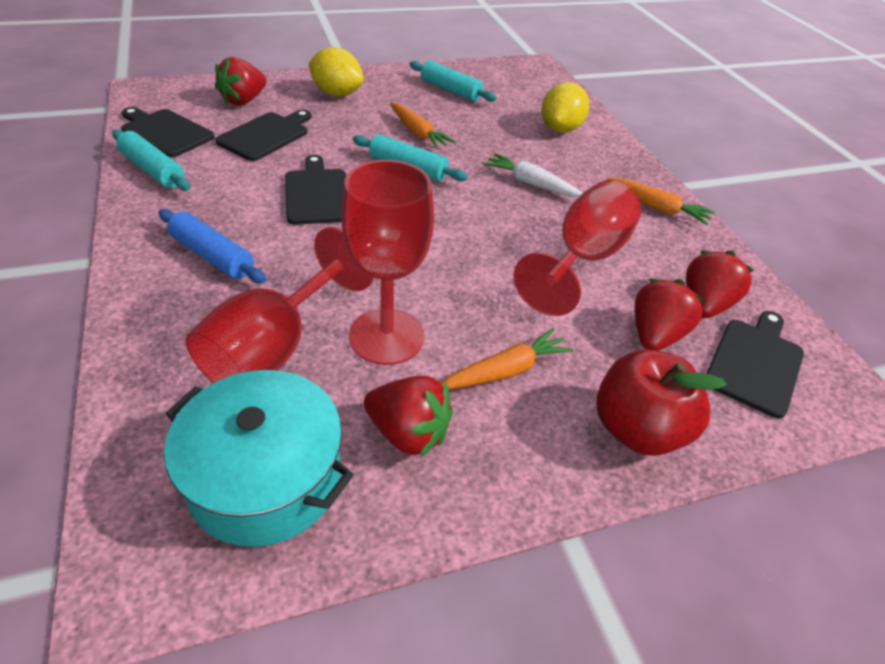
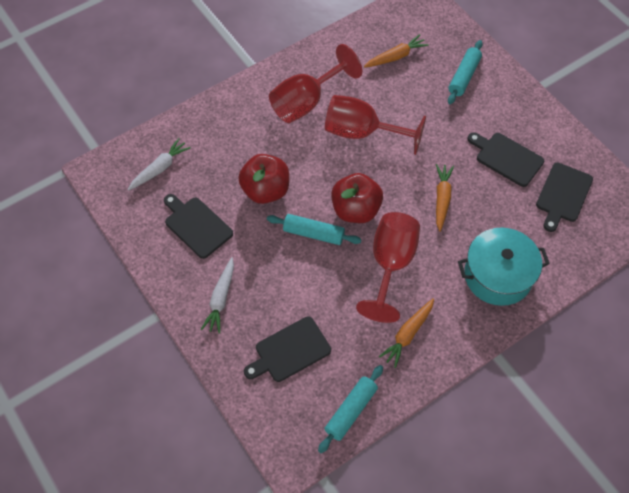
blue rolling pin: [158,209,267,283] = 1 -> none = 0
red apple: [596,349,726,456] = 1 -> [238,154,289,204] [331,173,383,223] = 2
red strawberry: [215,57,266,105] [364,376,453,458] [634,278,705,351] [686,250,754,318] = 4 -> none = 0
white carrot: [484,154,583,197] = 1 -> [128,138,191,191] [201,257,234,334] = 2
yellow lemon: [309,47,364,97] [541,82,589,133] = 2 -> none = 0

